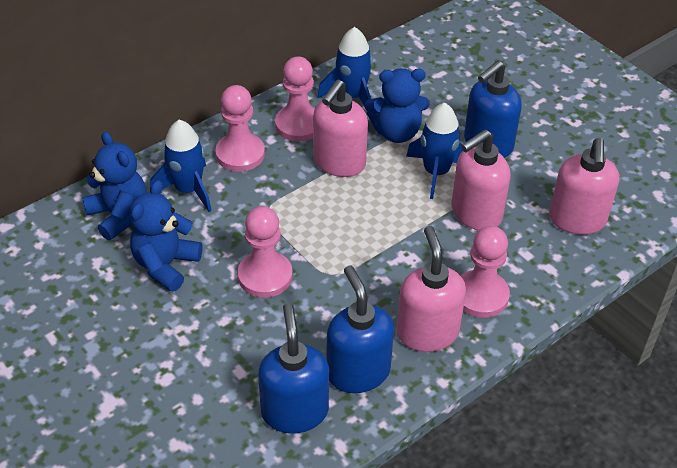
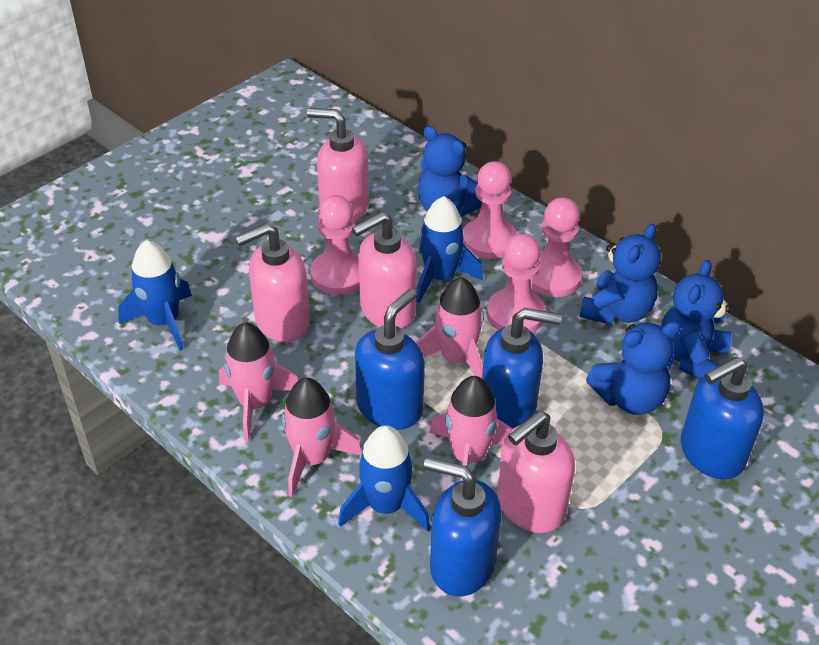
blue soap dispenser: [258,303,329,433] [326,266,394,393] [464,60,522,158] = 3 -> [355,289,425,430] [424,457,501,596] [482,308,561,429] [681,356,764,480] = 4
blue teddy bear: [82,132,147,240] [129,180,202,292] [365,68,430,143] = 3 -> [418,126,482,217] [580,224,661,325] [586,321,681,415] [660,260,732,380] = 4
pink rocket: none = 0 -> [219,323,298,442] [282,378,362,497] [415,277,484,378] [429,376,512,481] = 4

